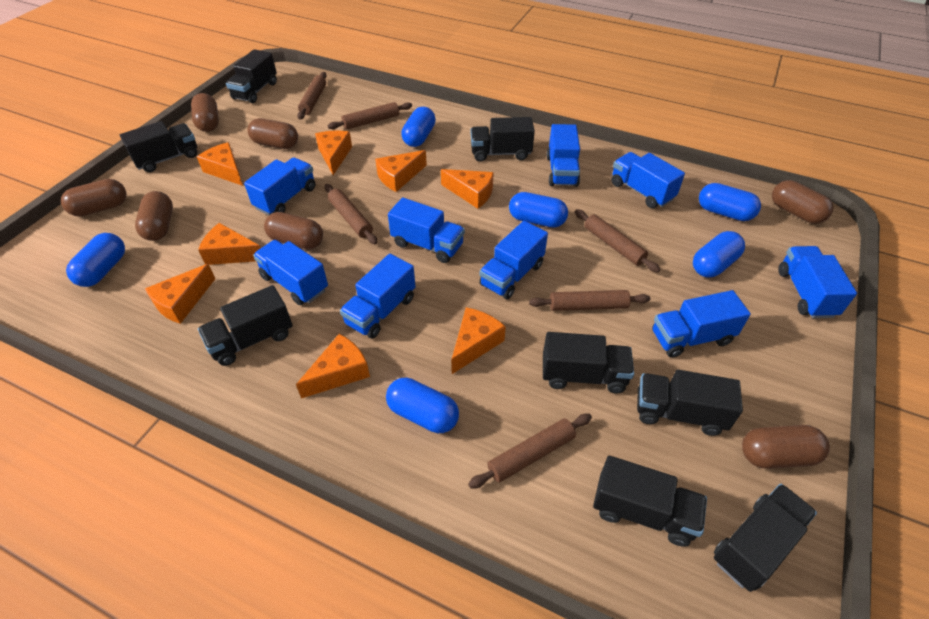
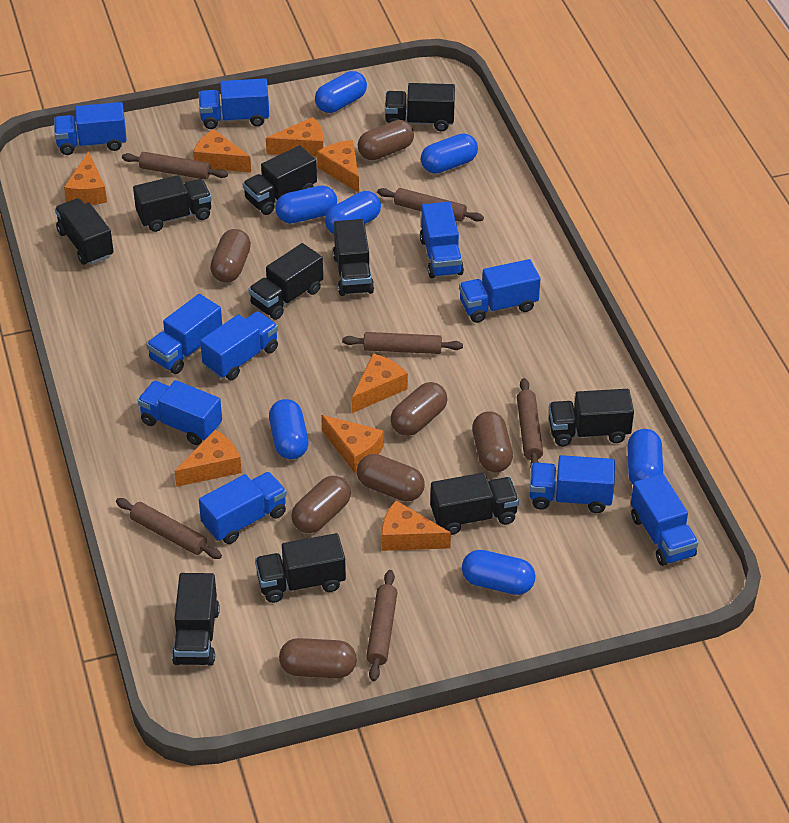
black truck: [120,121,197,172] [198,285,293,366] [226,49,277,103] [471,117,535,162] [543,332,634,394] [593,456,707,547] [637,370,743,436] [714,484,817,592] = 8 -> [55,198,114,265] [133,175,212,232] [172,573,220,666] [243,145,317,215] [249,243,323,320] [255,533,346,603] [333,219,374,296] [385,83,455,131] [430,473,519,535] [549,389,634,446] = 10
blue capsule: [66,233,125,287] [386,378,459,433] [401,107,436,147] [509,192,568,228] [693,231,745,278] [699,183,761,221] = 6 -> [269,399,308,459] [275,186,337,223] [315,71,367,113] [325,191,381,234] [421,133,478,174] [462,550,536,595] [627,429,663,484] = 7
blue truck: [244,157,316,215] [253,240,328,305] [340,254,416,339] [388,197,465,263] [479,221,548,299] [547,124,580,187] [611,152,685,208] [652,290,751,358] [778,246,857,318] = 9 -> [54,102,127,155] [137,380,222,445] [147,294,222,374] [199,78,269,129] [199,472,287,544] [200,311,278,380] [420,202,464,278] [459,259,540,323] [530,455,615,513] [631,474,699,566] = 10

